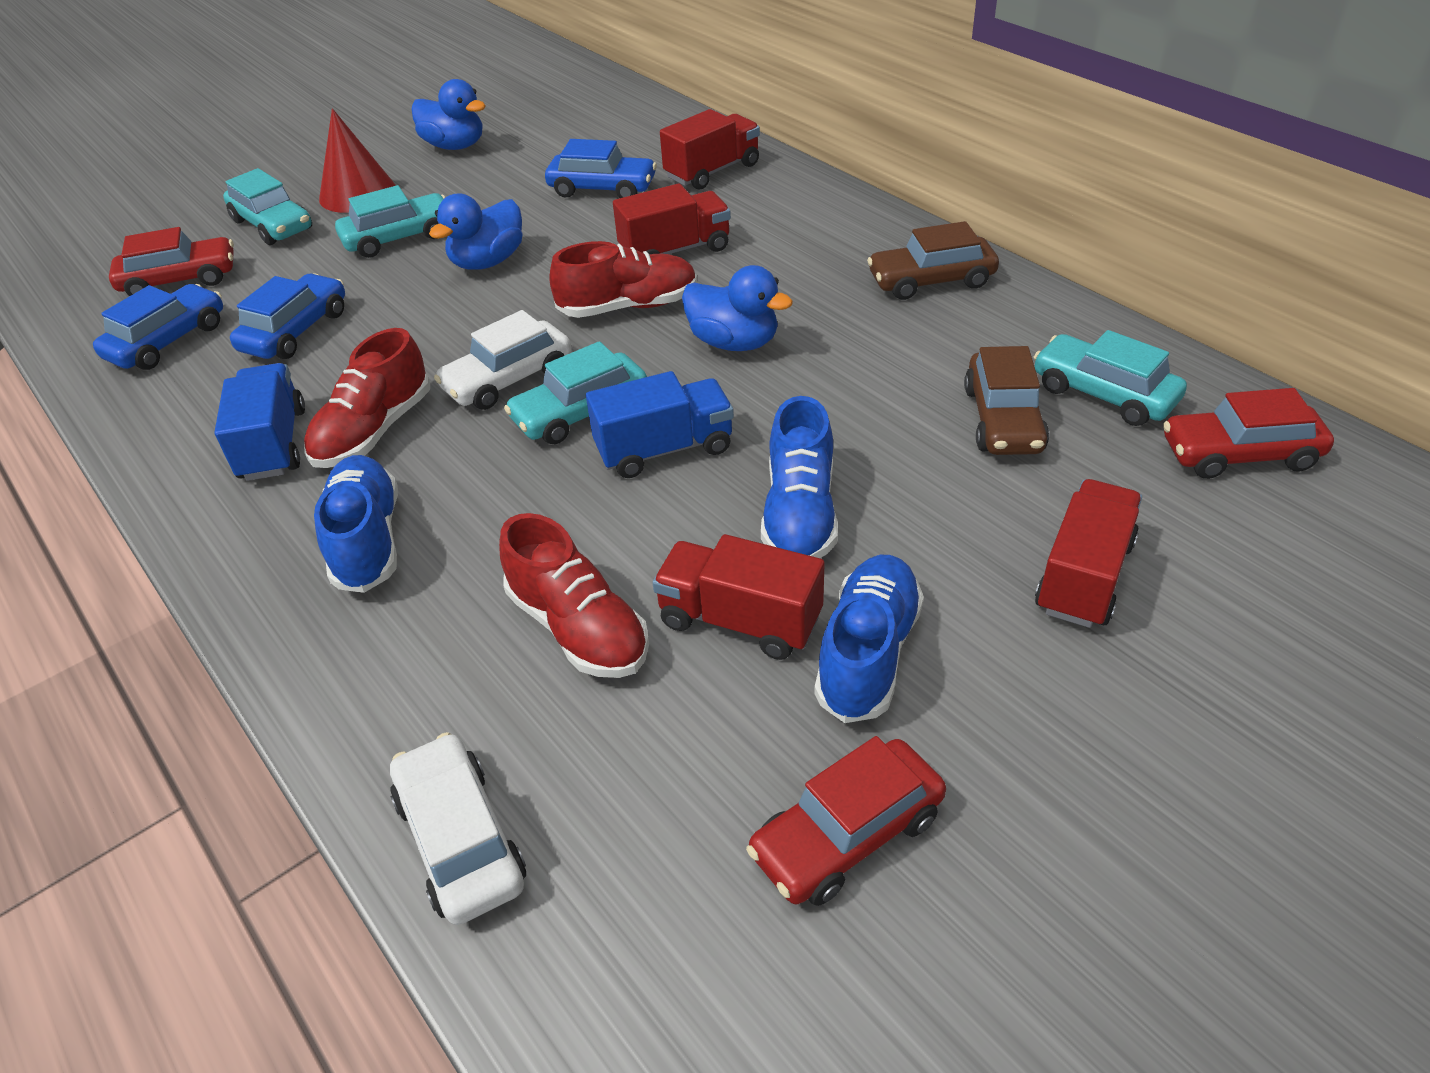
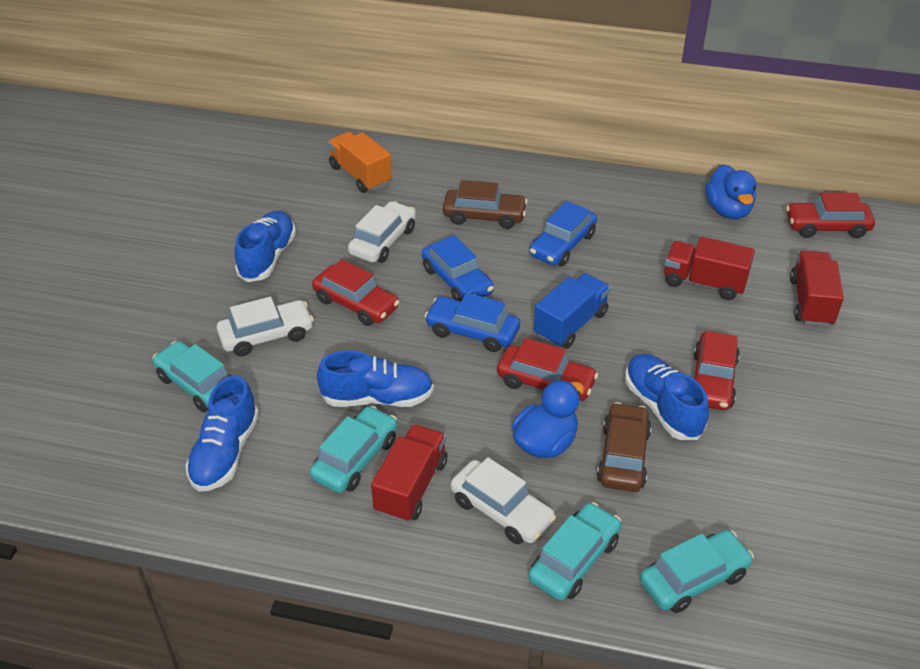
blue duck: [412,79,486,150] [429,193,523,270] [682,265,793,351] = 3 -> [512,380,584,458] [705,164,756,219] = 2
blue shoe: [314,455,398,593] [761,396,838,558] [814,555,924,723] = 3 -> [186,376,259,492] [235,211,296,282] [317,350,434,407] [625,354,709,440] = 4
blue truck: [214,363,305,481] [586,371,734,478] = 2 -> [534,273,610,349] = 1
orange truck: none = 0 -> [327,131,392,193] = 1
red car: [109,227,234,296] [746,736,946,906] [1163,388,1334,479] = 3 -> [312,259,400,326] [497,338,598,401] [694,331,740,410] [786,193,875,238] = 4
red cone: [319,108,396,213] = 1 -> none = 0
red shoe: [304,328,430,468] [499,513,649,678] [549,241,697,318] = 3 -> none = 0
red truck: [613,183,731,254] [653,534,825,660] [660,109,760,190] [1035,479,1142,628] = 4 -> [371,424,447,522] [664,237,755,300] [790,251,844,327] = 3
white car: [390,732,526,925] [434,310,572,410] = 2 -> [217,297,314,356] [348,201,416,263] [451,457,556,544] = 3

